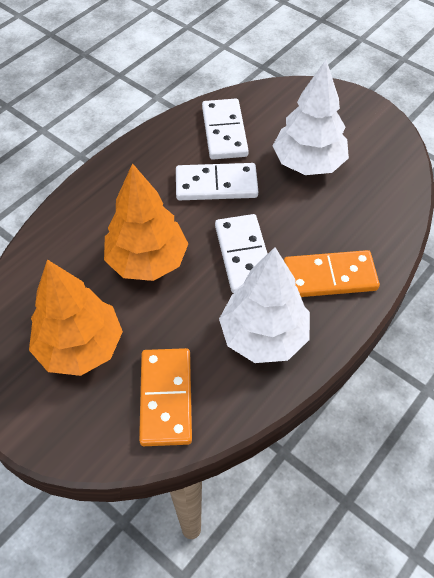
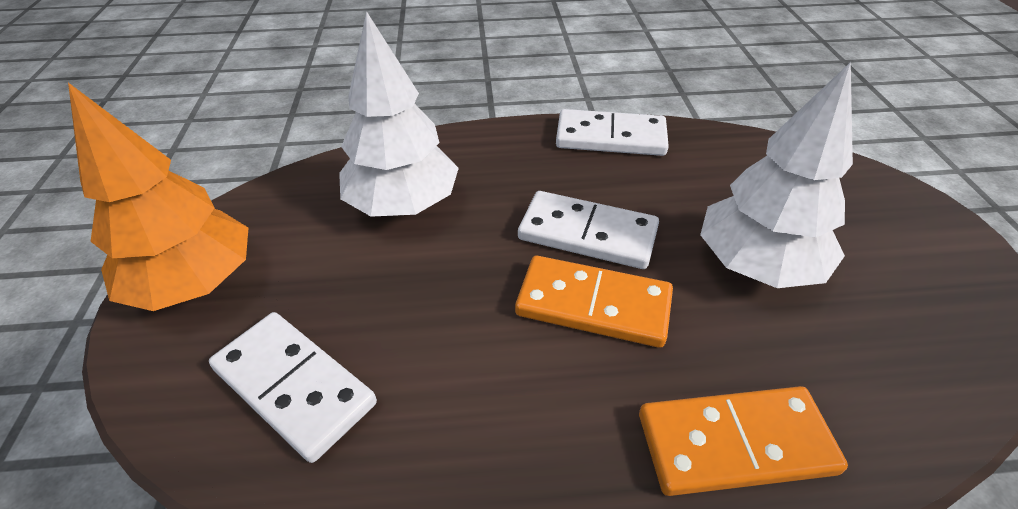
orange tree: [29,259,123,376] [104,163,189,281] = 2 -> [68,83,248,311] = 1

